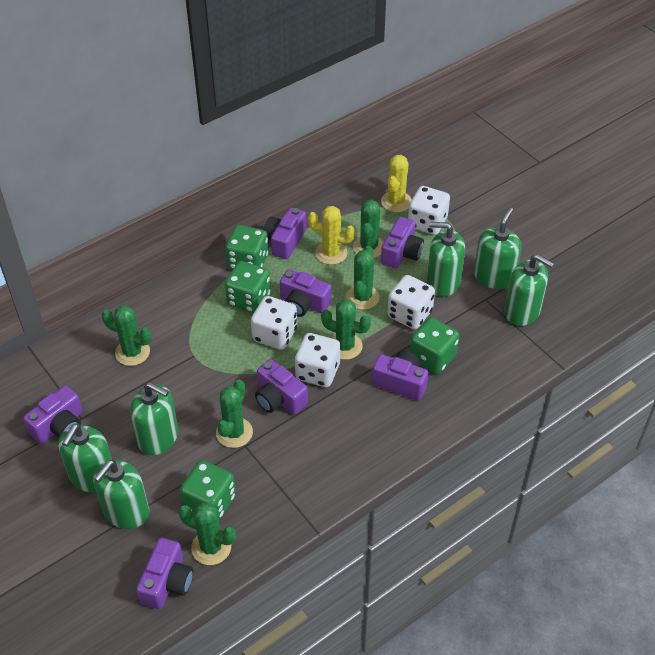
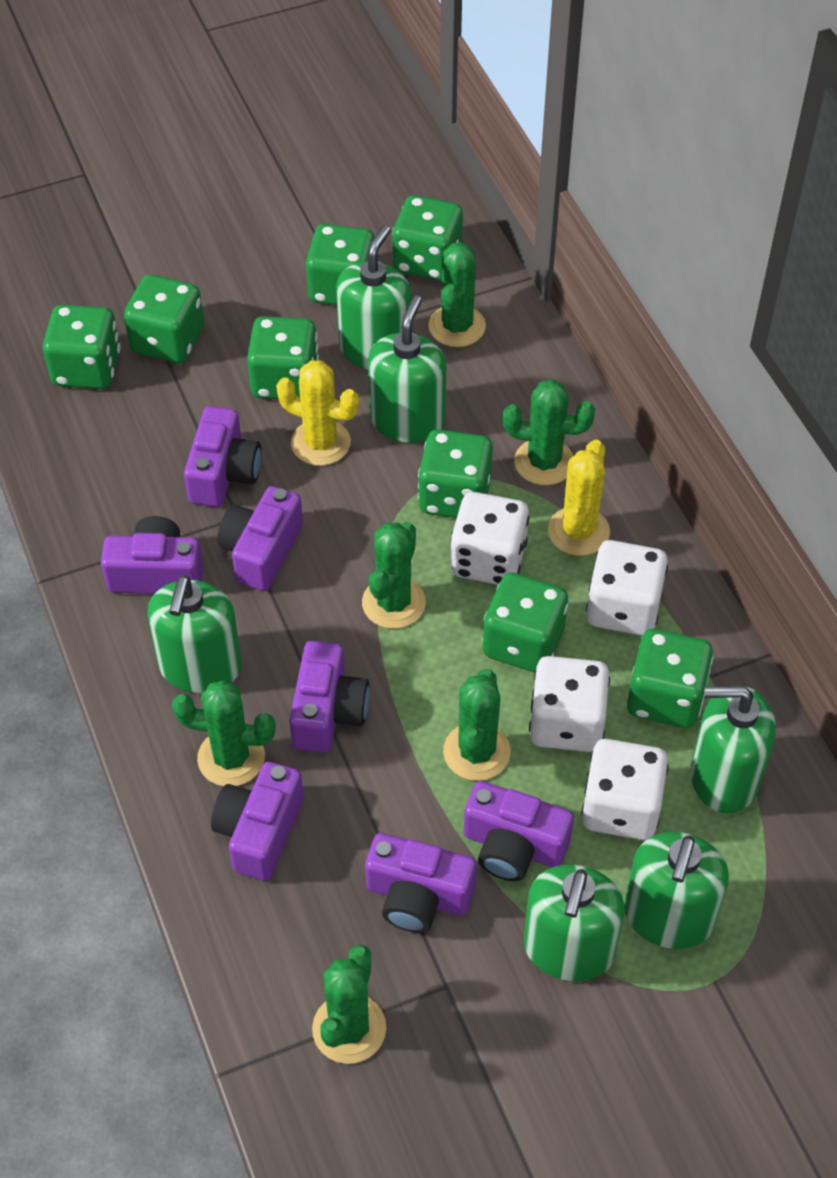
green dice: [180,460,236,520] [225,261,271,313] [226,225,268,270] [410,318,459,374] = 4 -> [43,304,120,389] [124,274,204,363] [247,316,319,399] [306,224,374,305] [392,195,463,281] [418,429,493,518] [483,573,568,673] [627,629,713,728] = 8

